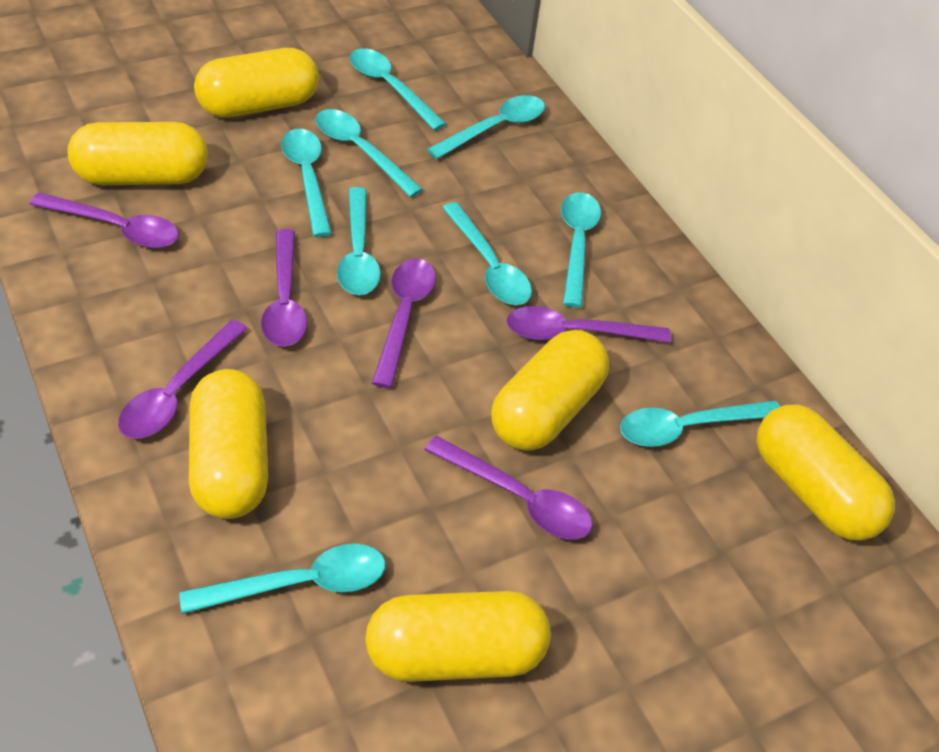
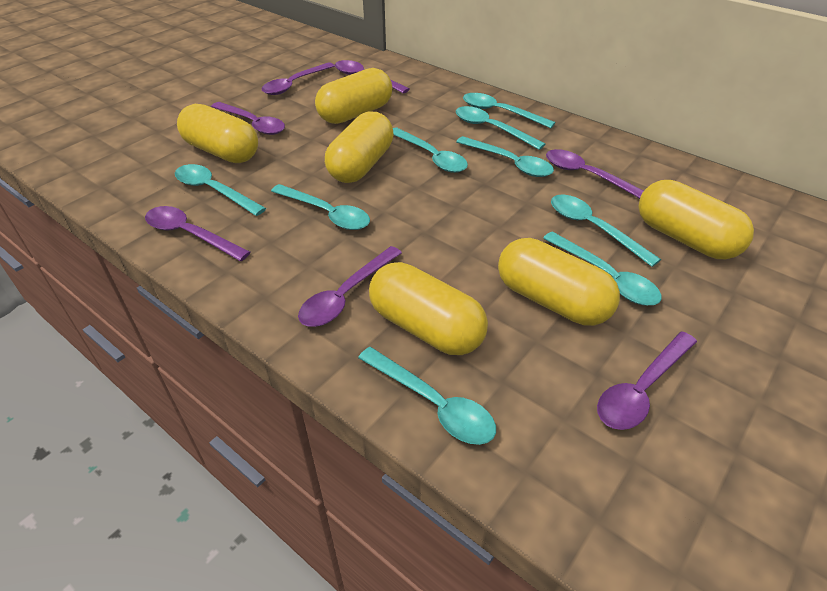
purple spoon: [30,193,179,248] [118,319,248,439] [261,229,307,347] [372,259,436,388] [425,436,593,540] [506,306,671,343] = 6 -> [145,206,250,261] [211,102,285,135] [262,62,335,95] [298,246,402,327] [335,60,409,94] [546,149,644,199] [597,331,697,430] = 7

